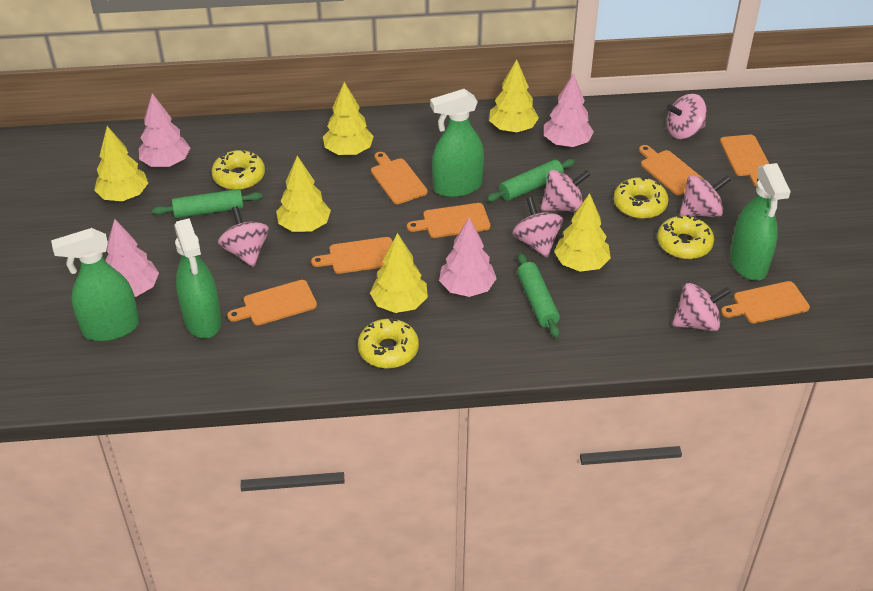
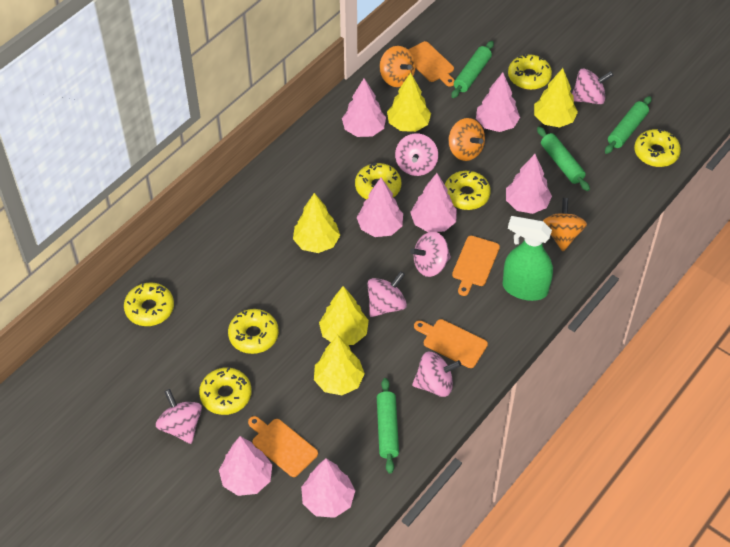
green rolling pin: [152,189,263,218] [487,159,575,202] [517,253,560,338] = 3 -> [377,378,399,474] [451,41,494,98] [537,127,590,191] [605,96,652,154] = 4
green spray bottle: [51,228,139,341] [174,218,222,338] [430,89,484,197] [730,163,791,281] = 4 -> [503,216,553,301] = 1
orange cutting board: [227,280,317,325] [311,237,393,274] [371,152,428,204] [407,203,490,238] [639,145,704,195] [720,135,769,187] [721,281,810,323] = 7 -> [248,416,318,477] [408,41,455,87] [414,319,488,368] [452,236,500,296] = 4
orange spinning top: none = 0 -> [379,46,416,87] [448,118,485,161] [543,198,587,251] = 3
pink tree: [105,219,159,297] [139,93,190,167] [439,218,497,297] [544,73,594,147] = 4 -> [219,436,272,496] [301,458,355,518] [342,78,386,137] [357,178,403,237] [410,173,457,232] [476,73,520,132] [506,154,552,214] = 7
yellow donut: [212,150,265,190] [358,318,419,368] [614,177,669,219] [657,215,714,259] = 4 -> [124,282,174,326] [199,367,252,415] [228,309,279,354] [355,162,401,200] [445,170,491,210] [508,54,552,90] [634,129,681,167] = 7
yellow tree: [94,126,148,201] [276,156,331,232] [323,82,374,155] [370,233,428,313] [489,59,539,132] [554,193,611,272] = 6 -> [293,193,340,253] [314,335,365,395] [319,286,369,345] [387,73,431,132] [534,68,578,127] = 5

